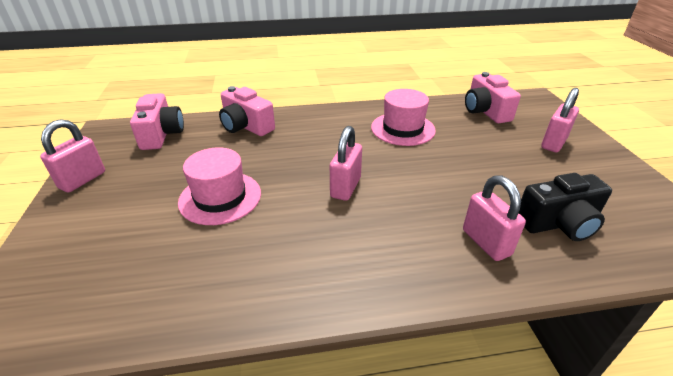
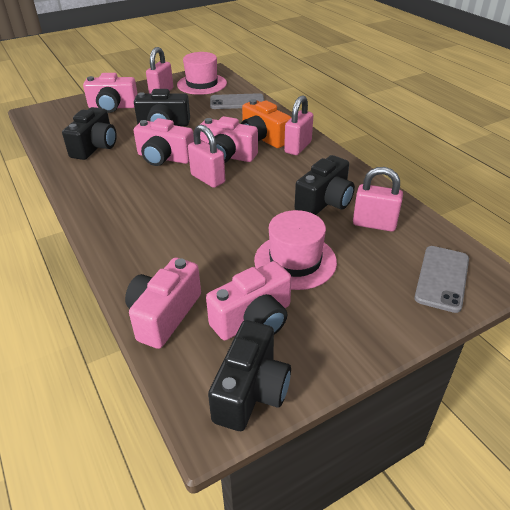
black camera: [519,173,612,241] = 1 -> [62,107,117,160] [134,89,190,126] [208,320,291,431] [295,155,355,215] = 4
grey phone: none = 0 -> [210,93,264,109] [414,246,469,313] = 2
orange camera: none = 0 -> [241,99,291,148] = 1
pink camera: [130,93,184,150] [219,86,275,136] [465,72,521,123] = 3 -> [83,73,137,113] [125,258,201,349] [133,118,194,166] [200,116,258,163] [206,261,292,340] = 5

